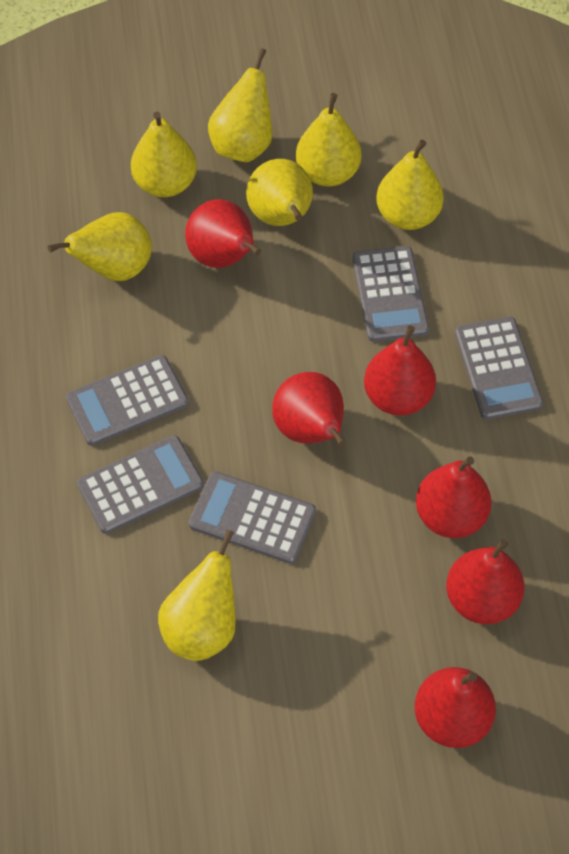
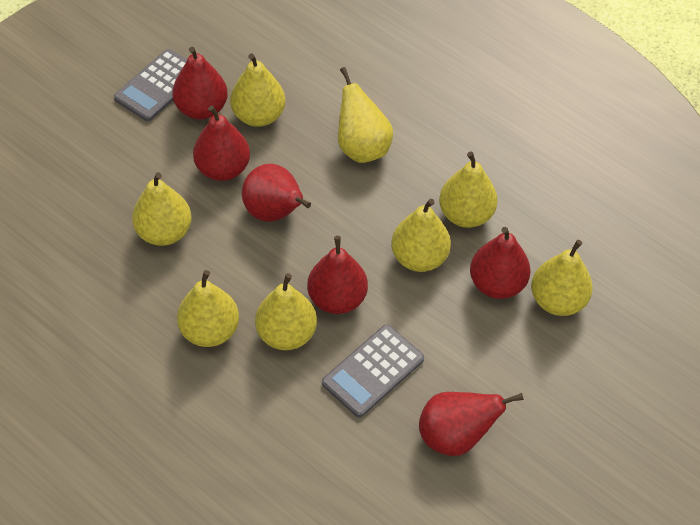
grey calculator: [66,355,189,446] [77,435,204,534] [189,471,316,564] [352,246,429,342] [455,317,543,420] = 5 -> [114,49,187,121] [322,324,424,418] = 2
yellow pear: [47,212,152,281] [131,112,197,197] [158,529,235,661] [208,48,272,162] [246,159,313,226] [296,93,362,186] [376,140,444,230] = 7 -> [132,172,192,246] [177,270,239,347] [230,53,286,127] [255,273,317,350] [338,67,393,163] [391,199,451,272] [439,151,498,228] [531,240,593,316] = 8

